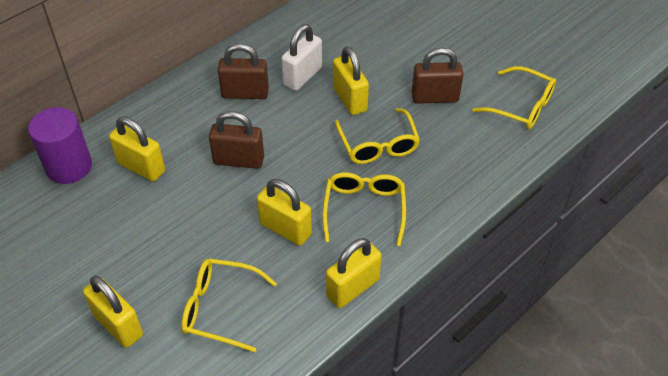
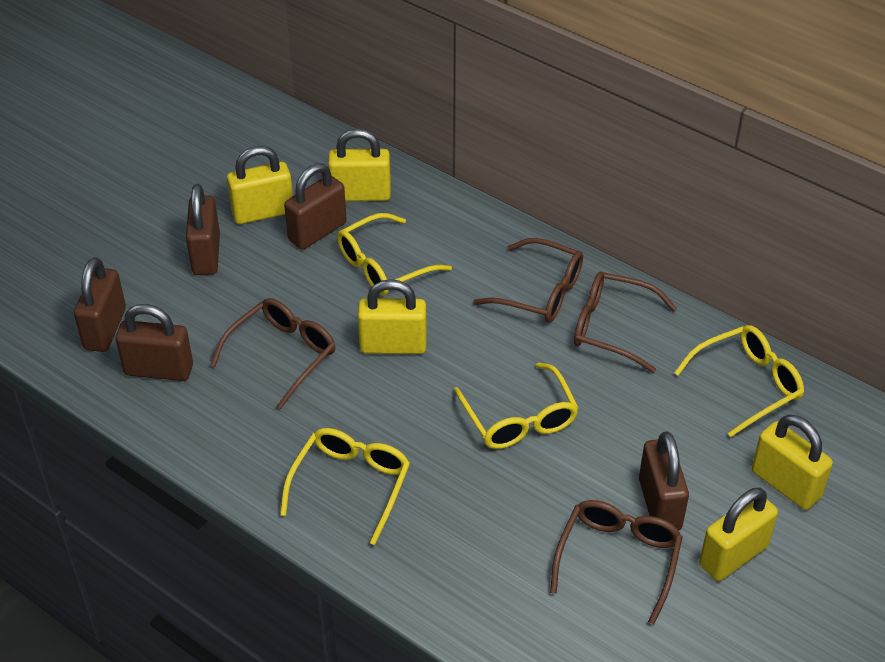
brown glasses: none = 0 -> [211,298,336,409] [473,238,583,322] [550,500,683,624] [574,271,677,373] = 4
brown padlock: [209,111,264,169] [218,43,269,99] [412,48,464,104] = 3 -> [74,257,126,352] [116,304,193,381] [186,184,220,275] [284,163,347,250] [639,431,689,530] = 5
purple cylinder: [28,107,92,184] = 1 -> none = 0
white padlock: [281,24,322,91] = 1 -> none = 0

